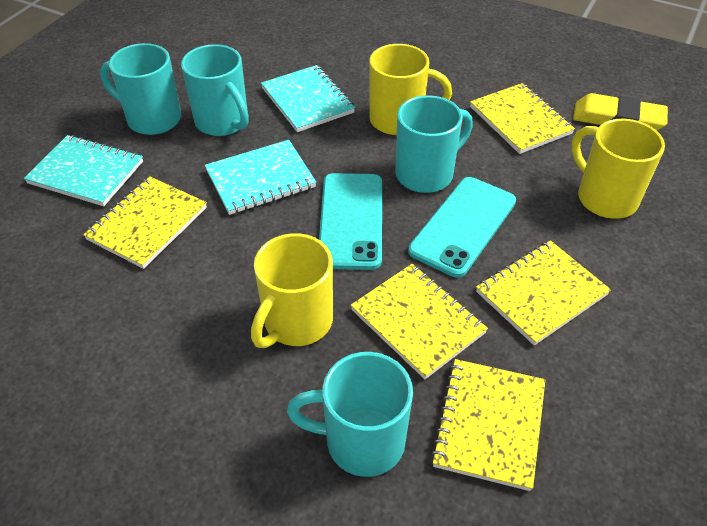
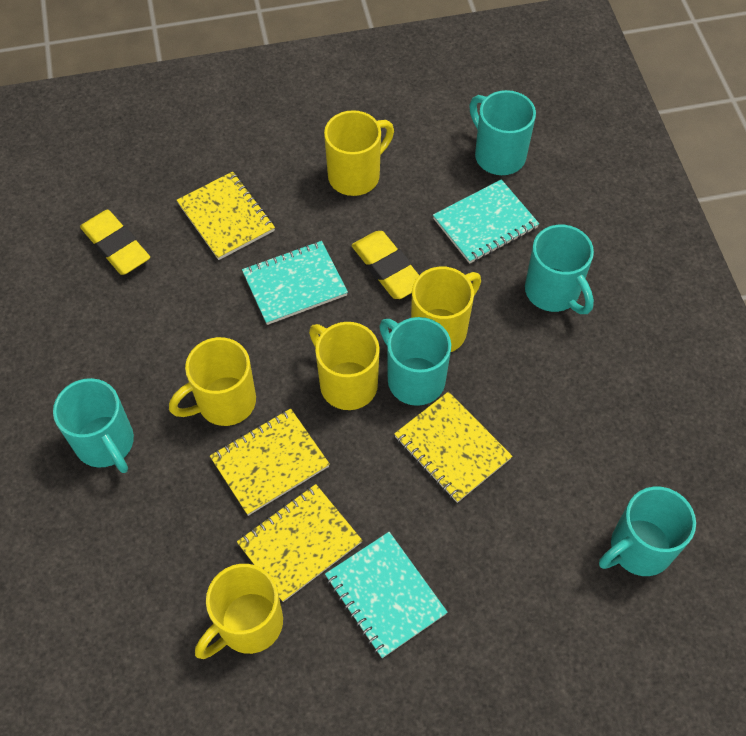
turquoise mug: [100,43,181,135] [181,44,249,136] [287,352,413,477] [395,95,473,193] = 4 -> [53,378,134,473] [379,317,451,406] [469,90,536,175] [525,225,594,314] [599,486,696,576] = 5
turquoise phone: [319,173,382,270] [408,177,516,278] = 2 -> none = 0
yellow eraser: [573,93,668,130] = 1 -> [80,210,150,275] [351,231,419,299] = 2
yellow mug: [251,233,333,348] [369,44,452,135] [571,119,665,219] = 3 -> [169,337,256,426] [195,564,283,659] [309,322,380,410] [324,110,394,196] [411,266,481,352] = 5
yellow notebook: [83,176,207,269] [351,264,488,379] [431,359,545,491] [470,83,575,154] [476,240,611,346] = 5 -> [177,171,275,260] [210,408,330,516] [237,484,362,602] [394,392,512,503] = 4

